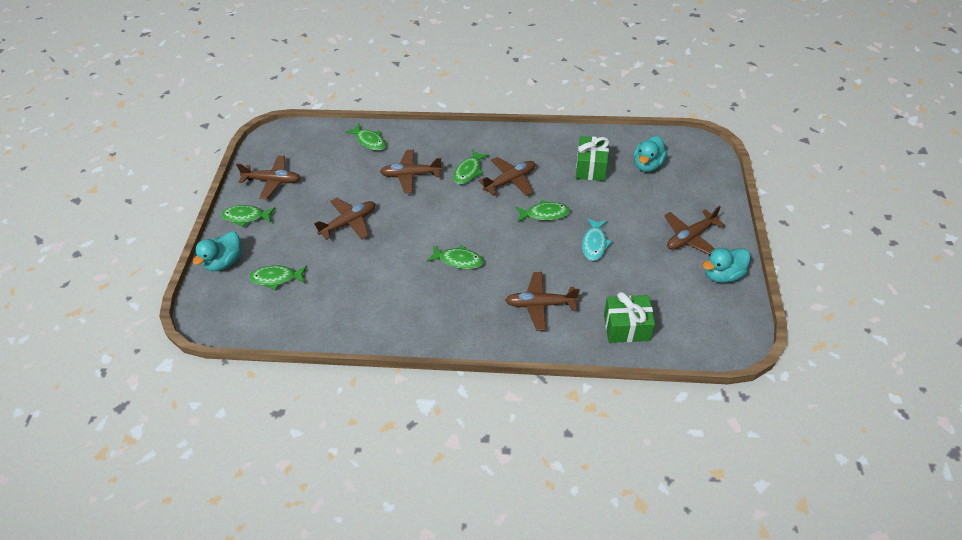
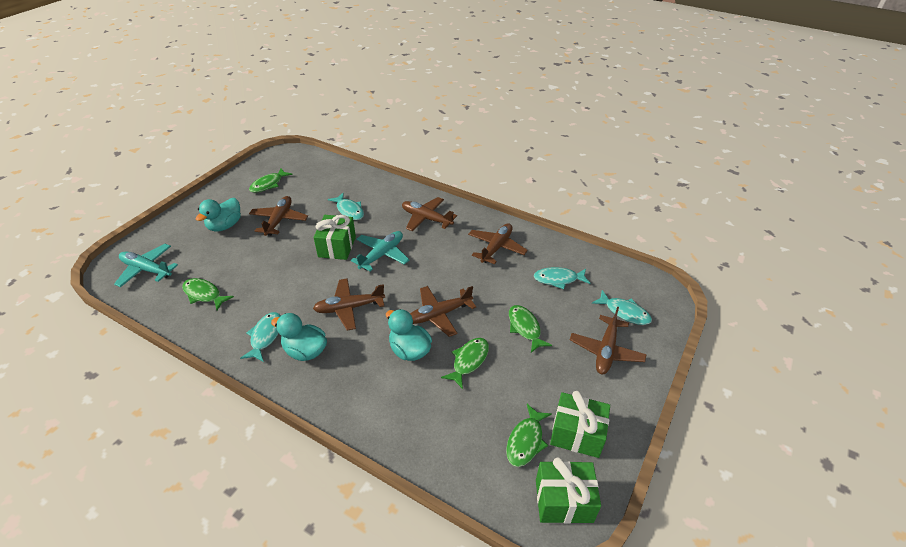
green fish: [221,205,275,227] [249,265,307,290] [345,123,386,151] [427,245,484,269] [453,149,489,184] [516,200,570,222] = 6 -> [182,278,234,310] [249,168,293,193] [441,338,489,389] [506,404,552,467] [509,305,552,353] = 5
green gift: [576,136,609,181] [604,292,655,343] = 2 -> [314,215,356,260] [536,458,601,524] [550,391,610,458] = 3
turquoise fish: [582,218,612,261] = 1 -> [240,312,281,362] [328,193,364,220] [534,267,590,289] [592,290,652,325] = 4
turquoise plane: none = 0 -> [114,244,178,287] [351,231,409,272] = 2

